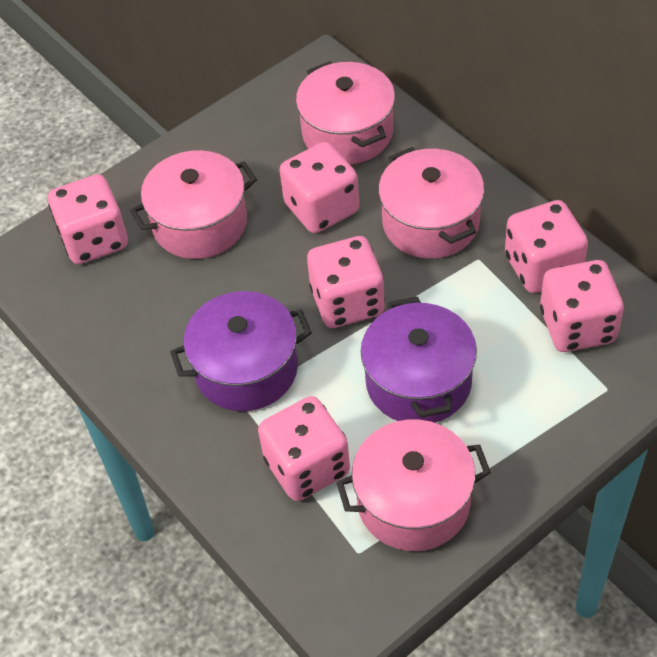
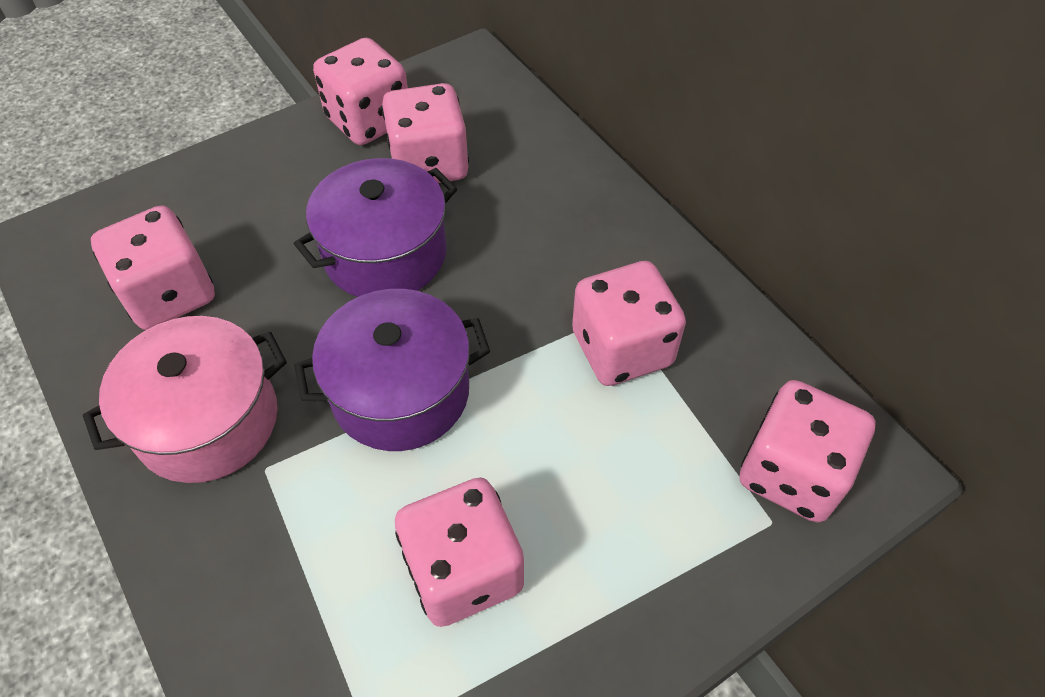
pink pot: [130,150,257,259] [296,61,395,164] [336,420,491,551] [378,147,484,259] = 4 -> [83,316,287,483] = 1

